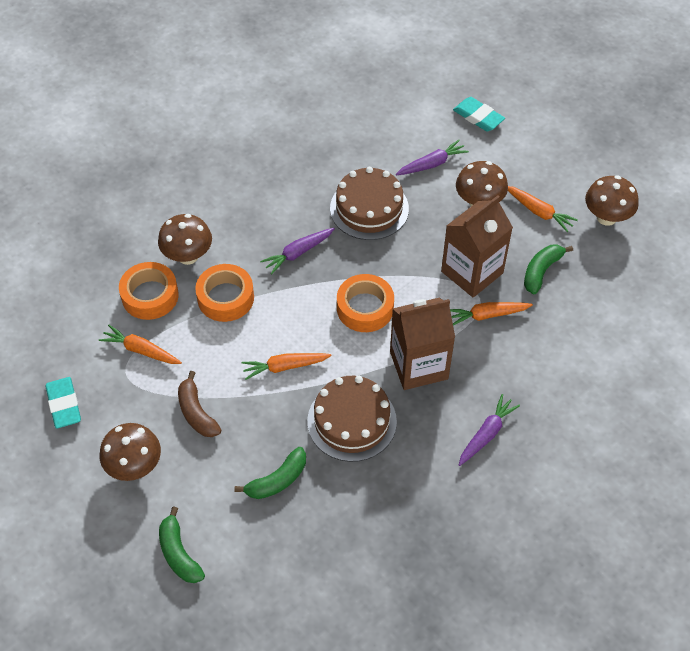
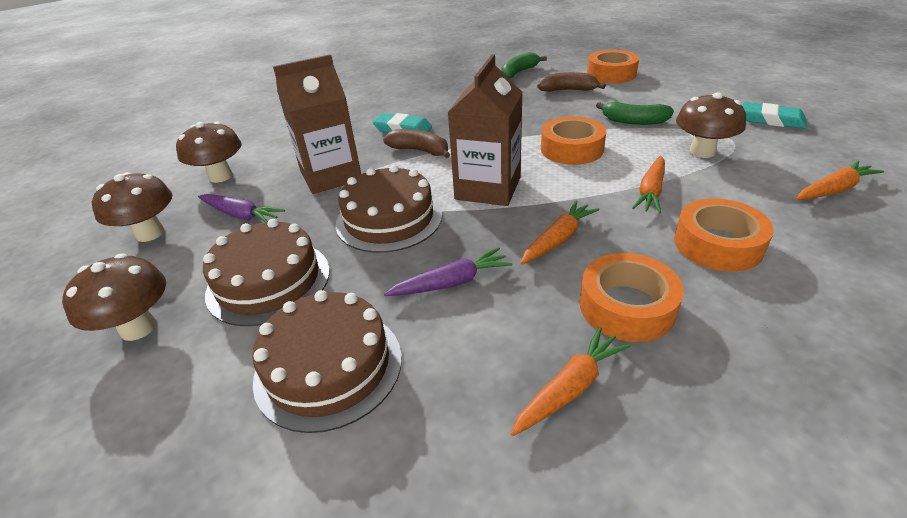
brown banana: [178,371,221,437] = 1 -> [383,129,450,158] [537,72,606,92] = 2
brown cake: [307,376,397,462] [330,167,409,240] = 2 -> [203,219,330,326] [252,290,402,433] [336,165,442,253] = 3
green banana: [159,506,205,583] [234,447,306,499] [524,245,573,294] = 3 -> [502,52,547,78] [596,102,674,125] = 2
orange tape: [119,262,179,320] [195,264,254,322] [337,274,394,332] = 3 -> [541,116,606,165] [580,253,684,342] [587,50,639,83] [674,198,774,272] = 4
purple carrot: [260,228,335,274] [396,140,469,175] [459,394,520,466] = 3 -> [198,194,285,222] [384,247,512,296] = 2

